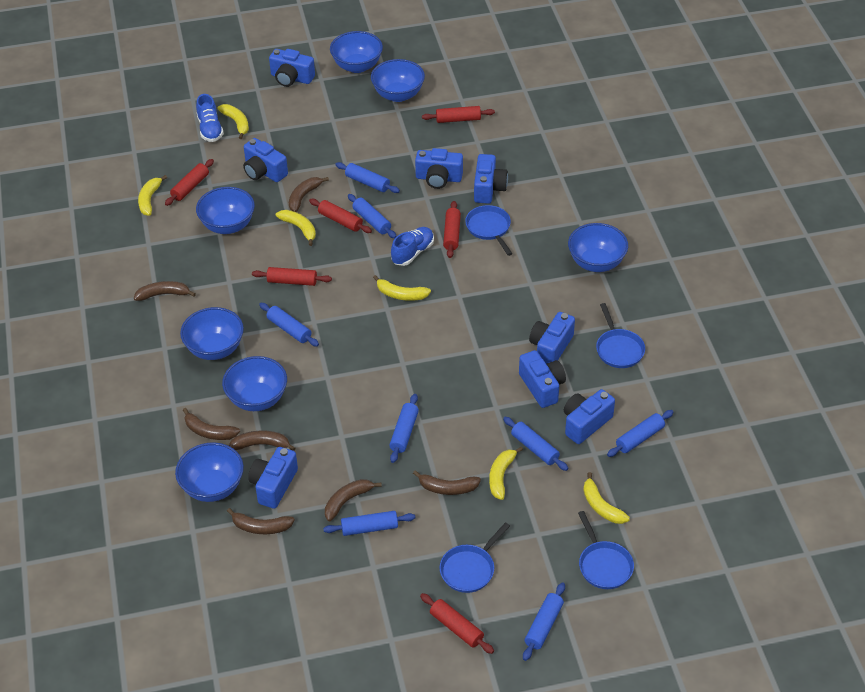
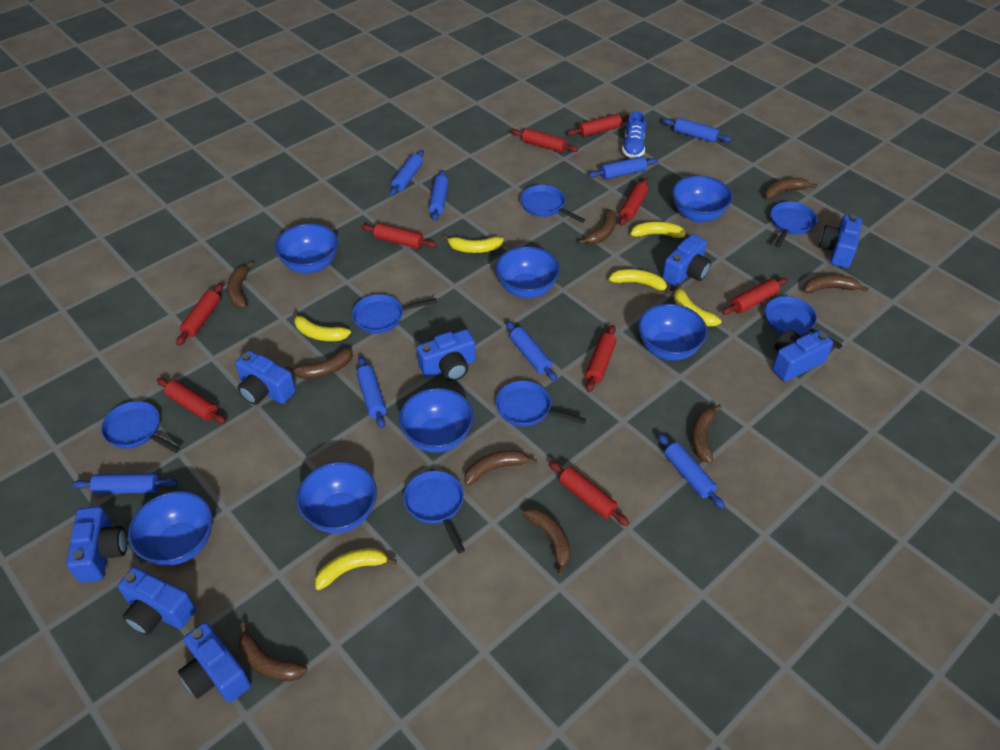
blue pan: [439,522,510,593] [465,205,513,256] [578,511,634,589] [596,303,645,368] = 4 -> [101,401,180,453] [352,294,437,334] [403,471,465,553] [496,381,586,426] [520,185,585,223] [765,296,843,349] [770,201,817,247] = 7
blue shoe: [196,94,224,142] [391,227,434,266] = 2 -> [622,111,646,158] = 1
brown banana: [134,281,196,301] [183,408,240,440] [227,508,295,534] [229,431,295,451] [289,177,329,212] [325,479,382,521] [413,470,481,495] = 7 -> [227,262,253,308] [238,623,307,681] [285,347,353,379] [465,450,537,485] [522,508,571,576] [578,209,616,244] [691,404,722,463] [764,178,817,199] [803,274,868,293] = 9
red rolling pin: [165,159,214,206] [252,267,332,286] [309,199,372,233] [420,593,494,654] [422,106,495,123] [443,201,461,258] = 6 -> [157,378,226,424] [176,283,223,346] [361,223,436,249] [511,128,578,153] [549,461,629,526] [567,114,630,137] [585,325,617,392] [619,178,648,226] [722,278,788,315] = 9

